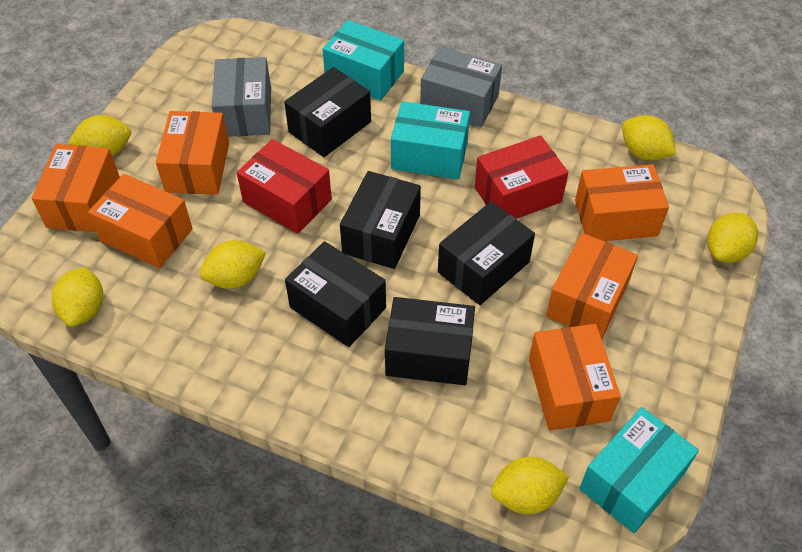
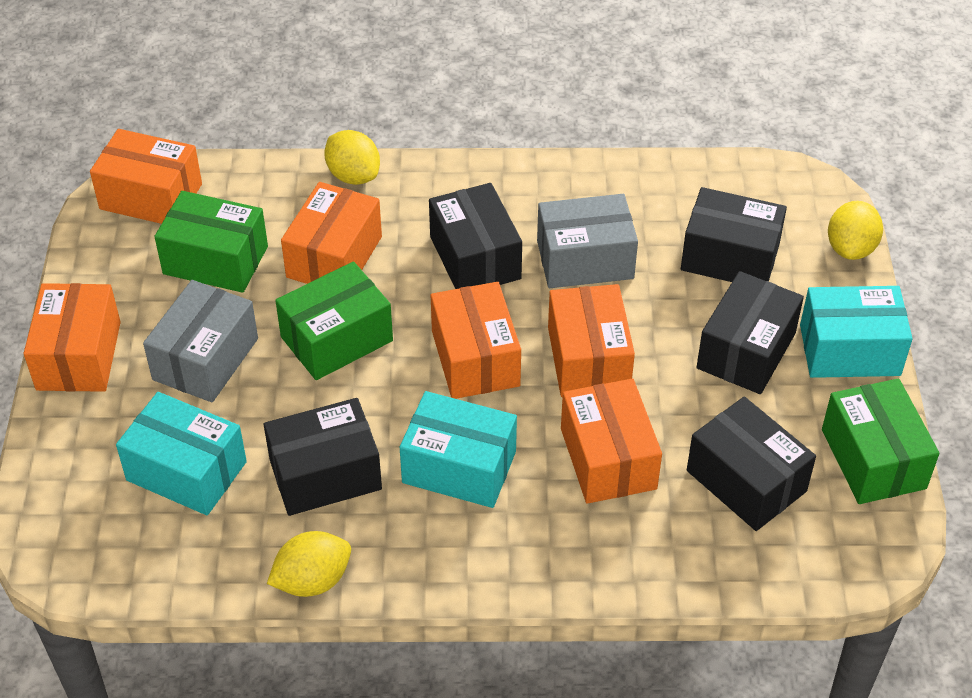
green box: none = 0 -> [154,191,268,293] [275,261,393,380] [822,379,940,504] = 3
red box: [237,139,332,234] [475,135,568,219] = 2 -> none = 0
yellow lemon: [52,267,103,327] [68,115,131,156] [200,240,266,289] [491,457,569,514] [622,115,676,160] [707,212,758,263] = 6 -> [267,531,351,597] [324,130,380,185] [828,201,883,260] = 3

